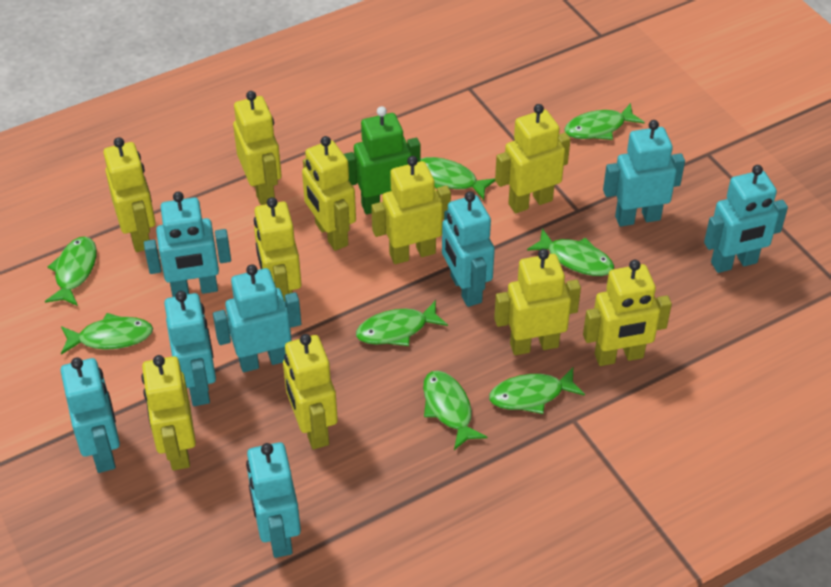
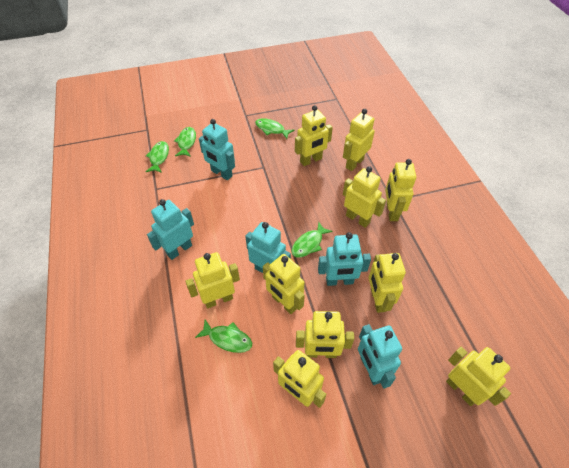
green fish: [45,237,97,306] [61,313,153,355] [356,300,448,346] [421,157,495,200] [423,371,487,450] [489,368,585,414] [527,228,614,276] [564,103,644,140] = 8 -> [145,141,169,173] [174,127,196,157] [195,320,252,353] [255,118,294,139] [291,222,333,257] = 5
green robot: [344,106,421,214] = 1 -> none = 0
turquoise robot: [60,357,120,473] [144,192,231,297] [164,291,216,406] [213,264,301,372] [246,442,301,558] [442,192,495,307] [603,120,685,227] [704,165,788,273] = 8 -> [147,199,194,260] [199,119,235,180] [245,222,291,273] [318,232,371,286] [358,324,402,389] = 5

